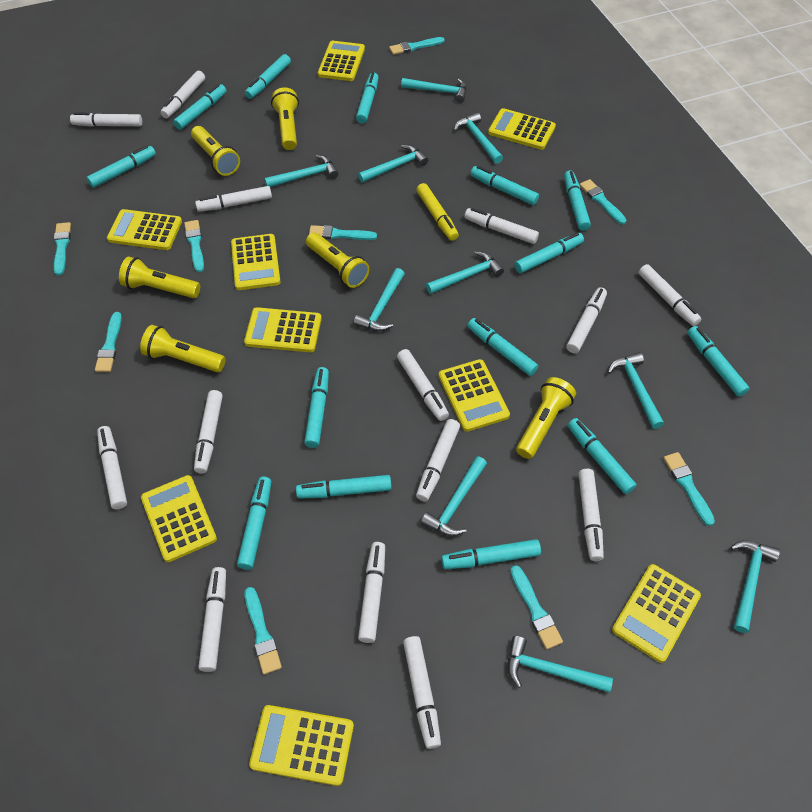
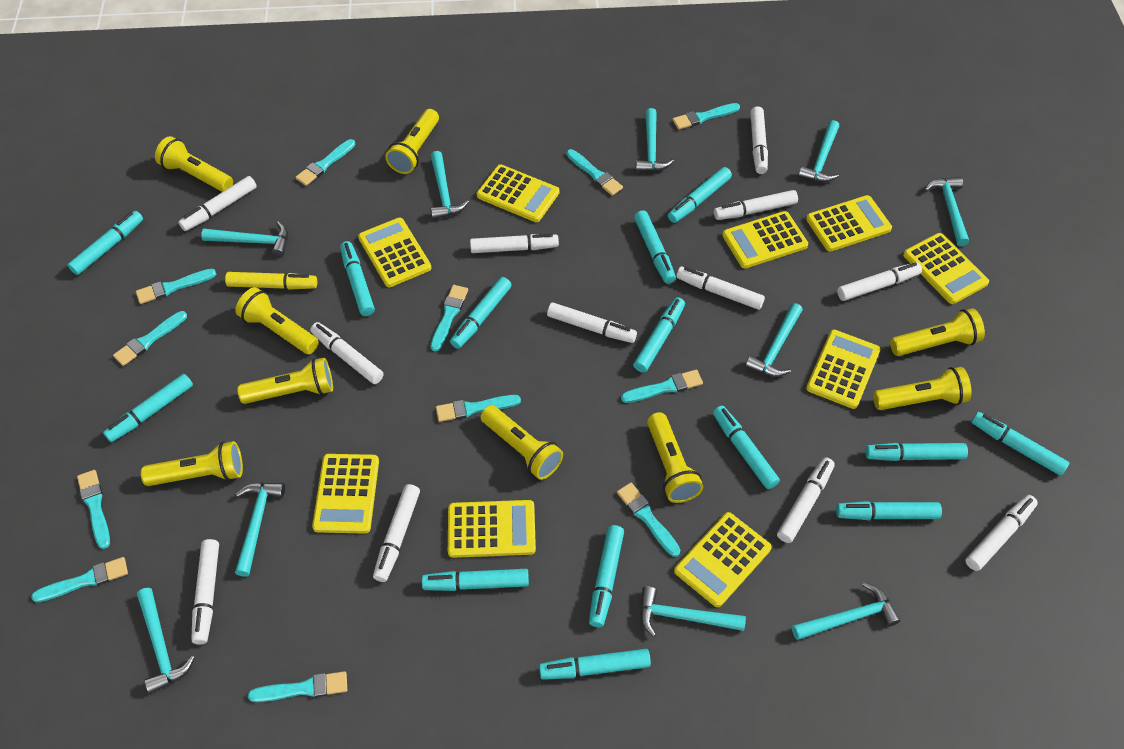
turquoise brush: [54,222,71,276] [95,312,122,372] [184,220,204,272] [245,587,282,675] [309,225,377,240] [389,37,445,55] [510,565,563,650] [579,179,627,224] [663,452,715,526] = 9 -> [31,557,128,602] [77,470,110,549] [113,311,187,366] [136,269,216,304] [248,671,347,702] [296,139,355,186] [430,285,468,352] [436,395,521,422] [566,149,623,196] [617,483,680,557] [621,370,703,403] [672,103,740,130] = 12
white marker: [70,113,142,127] [97,426,127,509] [160,71,205,118] [194,390,223,474] [195,186,272,212] [198,567,226,672] [358,542,385,643] [397,349,449,421] [403,636,441,749] [416,419,460,501] [464,208,539,244] [566,287,607,353] [578,469,604,561] [639,264,701,326] = 14 -> [178,176,257,231] [191,539,219,644] [310,322,384,384] [373,484,420,582] [470,234,559,253] [547,302,637,343] [676,267,765,310] [714,190,798,220] [750,106,768,174] [777,457,835,543] [837,262,922,301] [965,495,1038,571] = 12
yellow flashlight: [119,257,200,298] [140,325,226,372] [191,126,240,176] [271,88,299,150] [306,233,369,288] [516,377,576,459] = 6 -> [141,441,243,486] [155,136,233,192] [235,287,319,354] [237,357,333,404] [385,109,439,174] [480,405,563,480] [647,412,703,503] [873,367,971,410] [890,308,985,356] = 9

